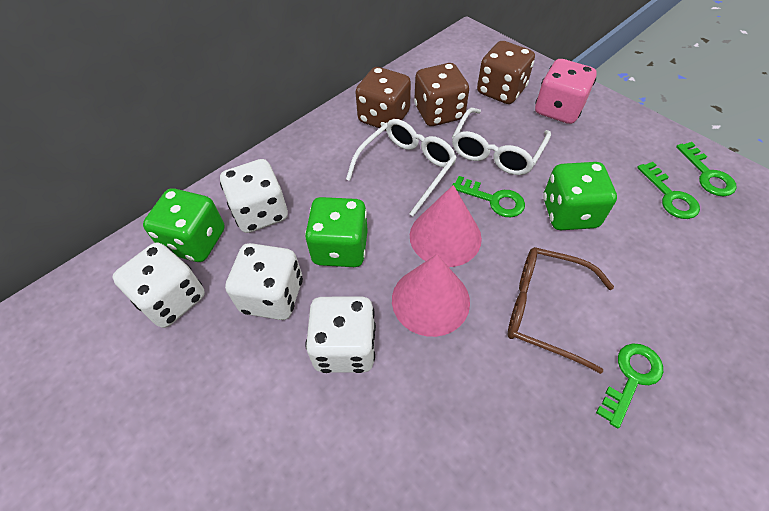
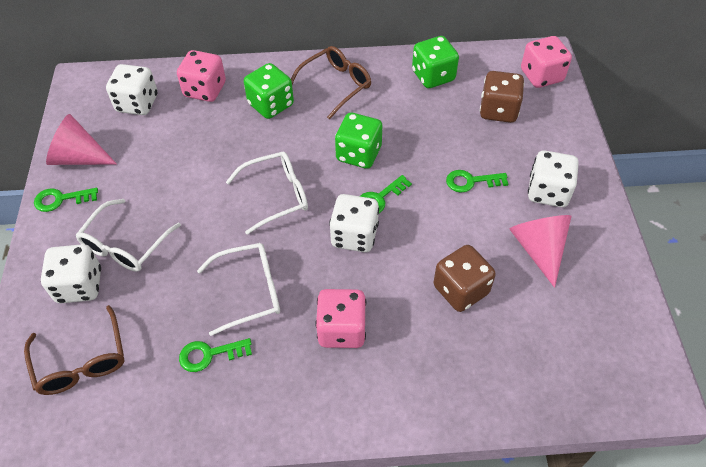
brown dice: [355,67,411,130] [414,63,469,126] [477,41,535,104] = 3 -> [433,245,496,312] [480,71,525,123] = 2
brown glasses: [508,247,614,374] = 1 -> [24,305,124,395] [291,46,371,120] = 2
pink dice: [535,59,597,124] = 1 -> [177,50,226,102] [315,289,367,348] [521,36,572,88] = 3
white glasses: [346,119,457,216] [452,108,551,175] = 2 -> [76,199,181,272] [197,243,280,336] [226,151,308,235] = 3

